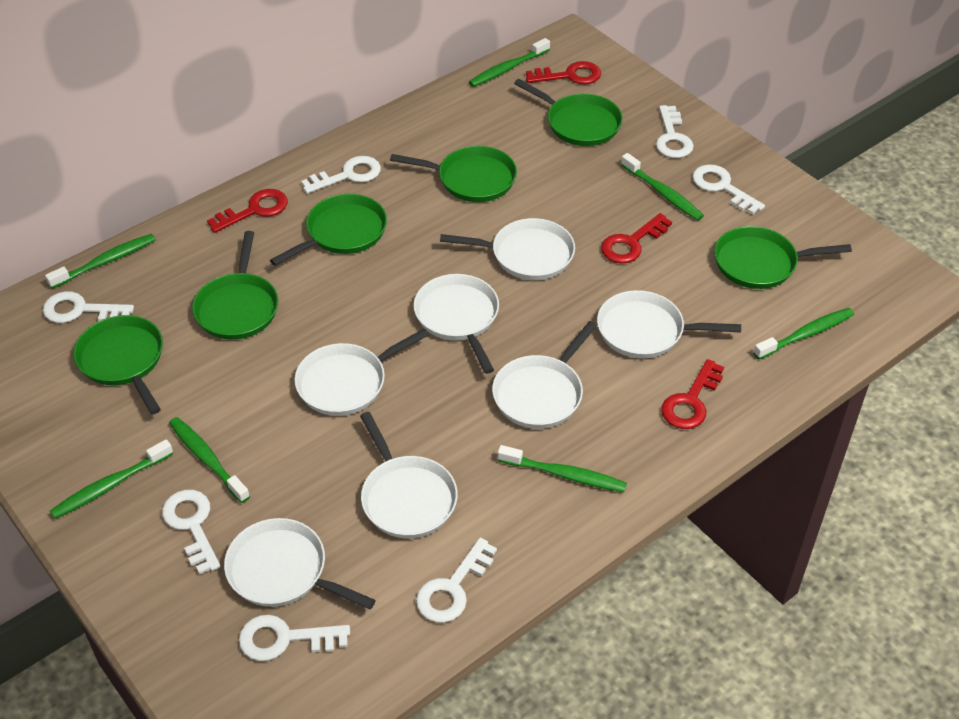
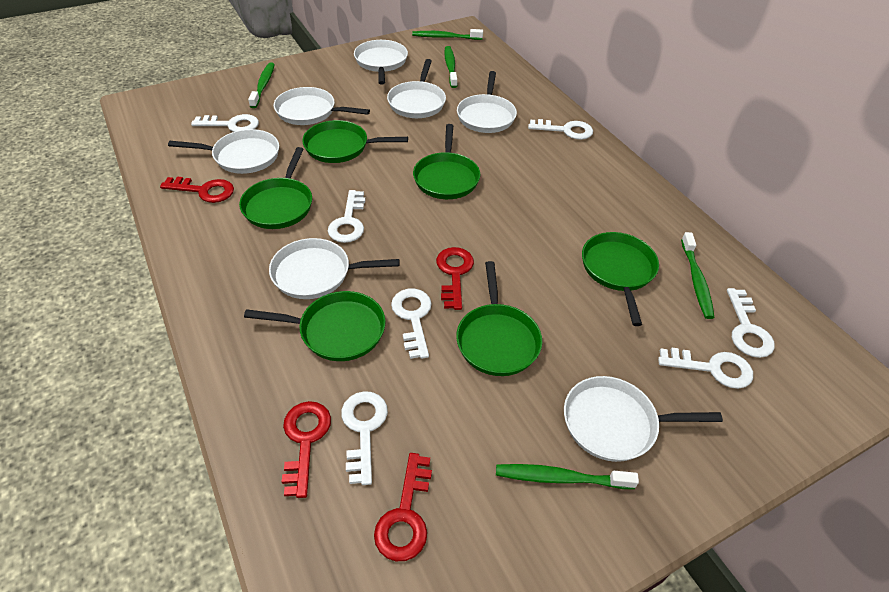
green toothbrush: [45,234,156,289] [50,439,173,519] [169,417,250,503] [469,38,550,87] [498,445,627,492] [621,153,704,220] [753,308,854,359] = 7 -> [248,63,275,108] [412,29,483,40] [444,46,457,88] [496,464,639,489] [681,232,715,319] = 5

